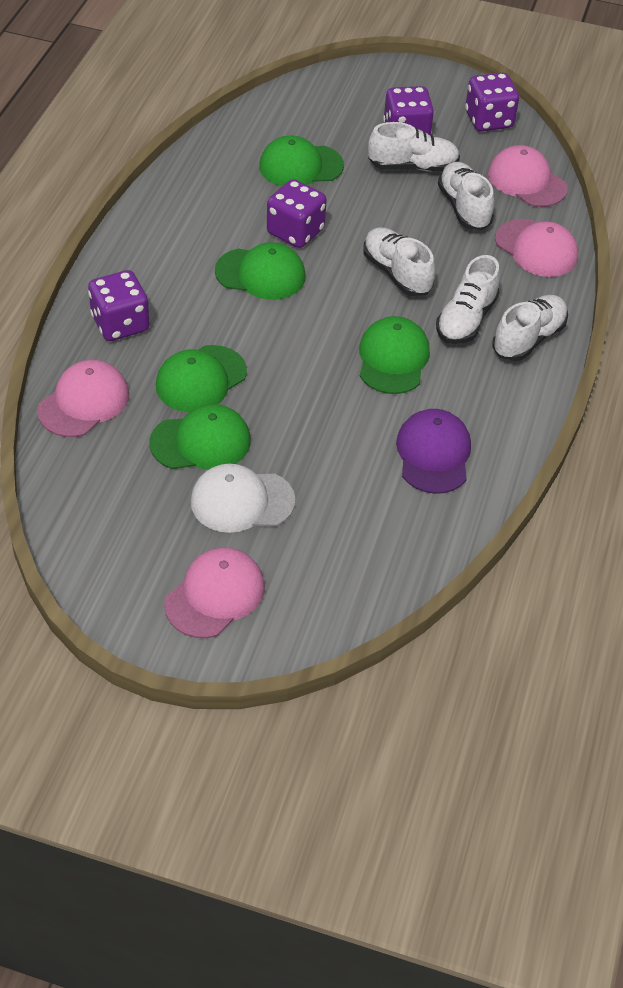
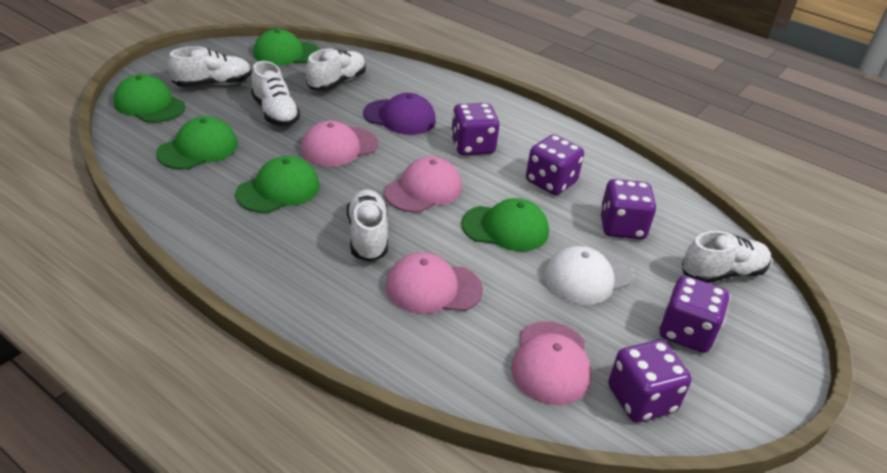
purple dice: [88,270,150,341] [267,179,327,248] [383,86,434,135] [465,72,519,131] = 4 -> [451,103,500,155] [526,134,584,195] [600,179,656,239] [608,340,692,422] [660,276,729,353] = 5

